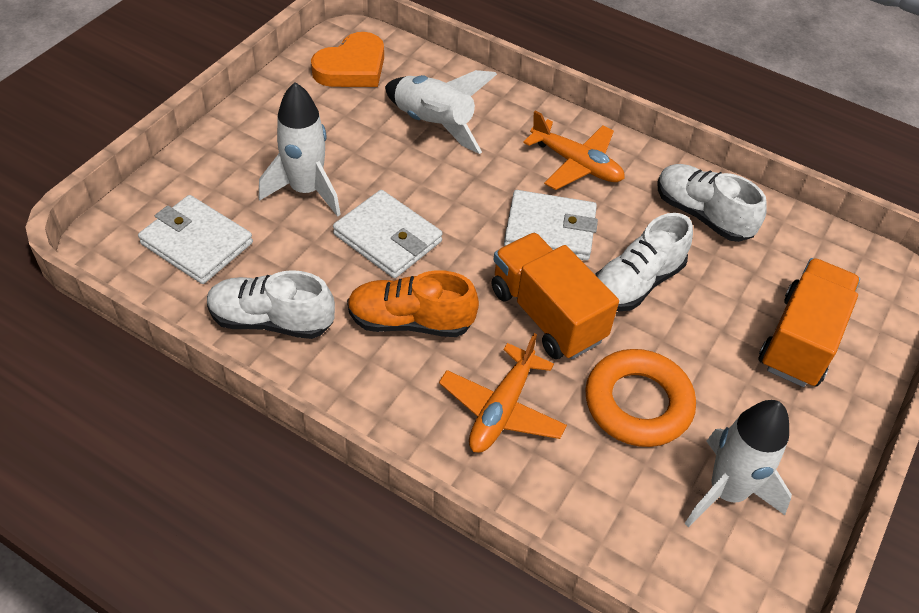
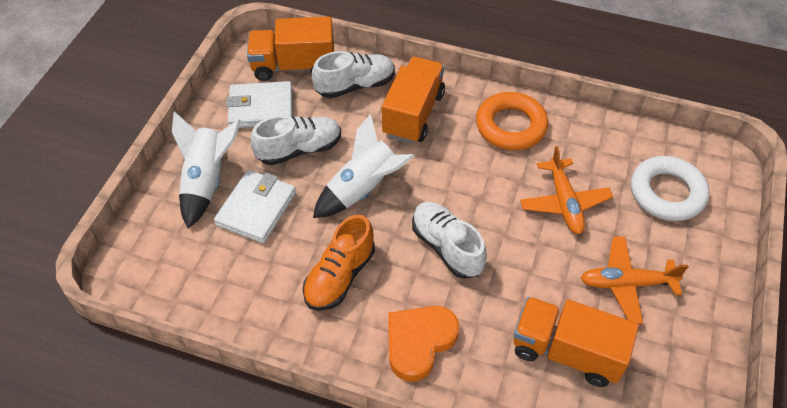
orange truck: [491,233,619,359] [758,258,860,387] = 2 -> [247,17,334,81] [382,57,445,144] [514,297,639,387] = 3
white ring: none = 0 -> [631,156,709,221] = 1
white rocket: [259,82,341,217] [385,70,497,154] [685,400,792,527] = 3 -> [172,111,241,228] [313,114,415,218] = 2
white wallet: [138,195,253,284] [333,190,443,278] [504,190,598,261] = 3 -> [214,170,296,243] [226,81,293,128] = 2

